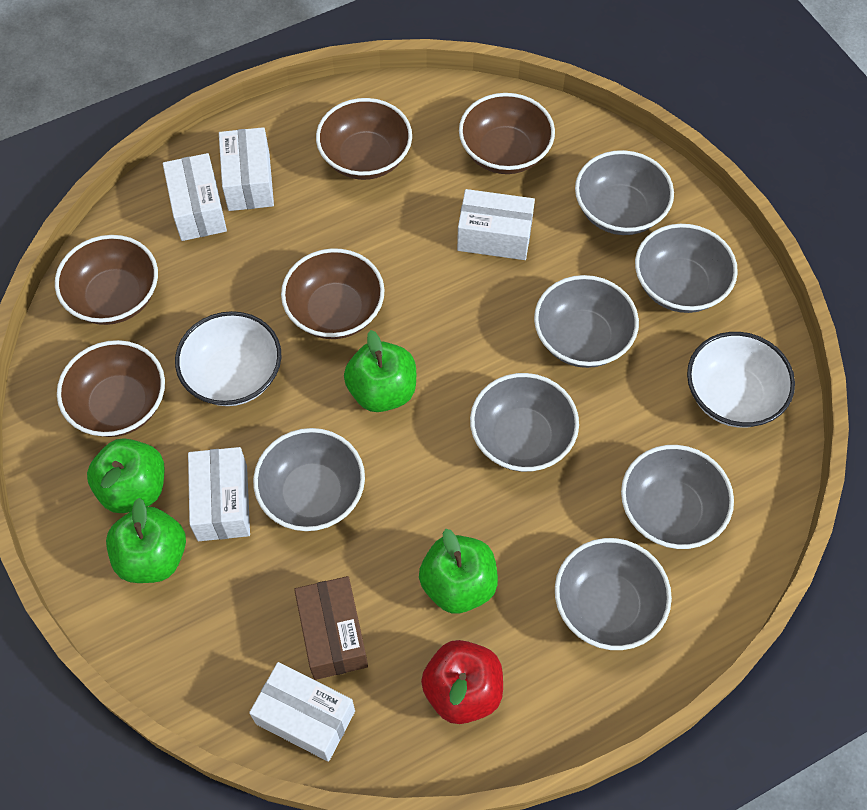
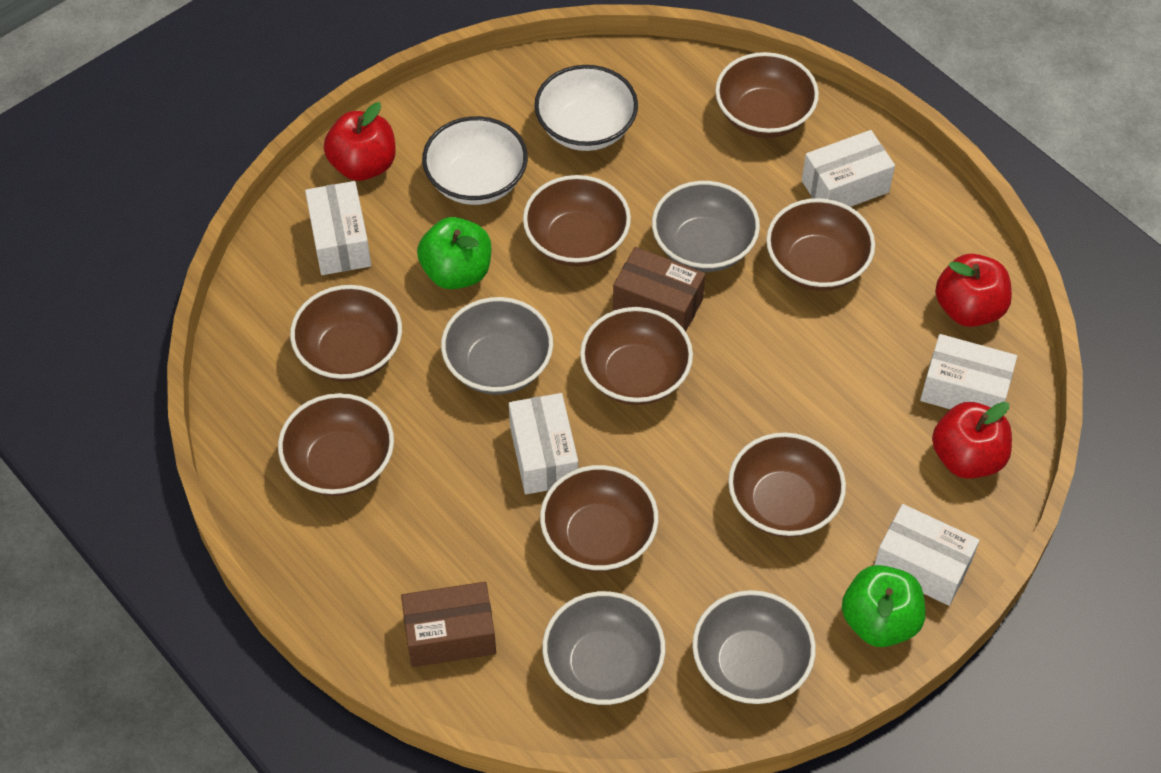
brown bowl: [55,235,158,325] [57,340,165,437] [281,248,385,339] [316,98,412,180] [459,93,555,174] = 5 -> [278,393,394,496] [290,285,402,382] [523,175,631,267] [540,465,659,572] [580,307,693,405] [715,52,819,138] [728,433,846,538] [766,198,875,291] = 8
brown box: [294,576,368,680] = 1 -> [401,582,496,667] [613,247,705,332] = 2
green apple: [87,438,165,513] [106,498,186,583] [344,330,416,412] [419,529,498,614] = 4 -> [417,217,491,289] [842,565,925,647] = 2
grey bowl: [253,428,365,531] [470,373,579,472] [534,275,639,368] [555,538,672,650] [575,150,674,235] [621,445,734,549] [635,224,738,313] = 7 -> [441,297,553,395] [542,591,665,705] [652,181,760,272] [692,590,816,704] = 4
red apple: [421,640,503,724] = 1 -> [324,102,396,181] [932,402,1012,479] [935,254,1012,327] = 3

